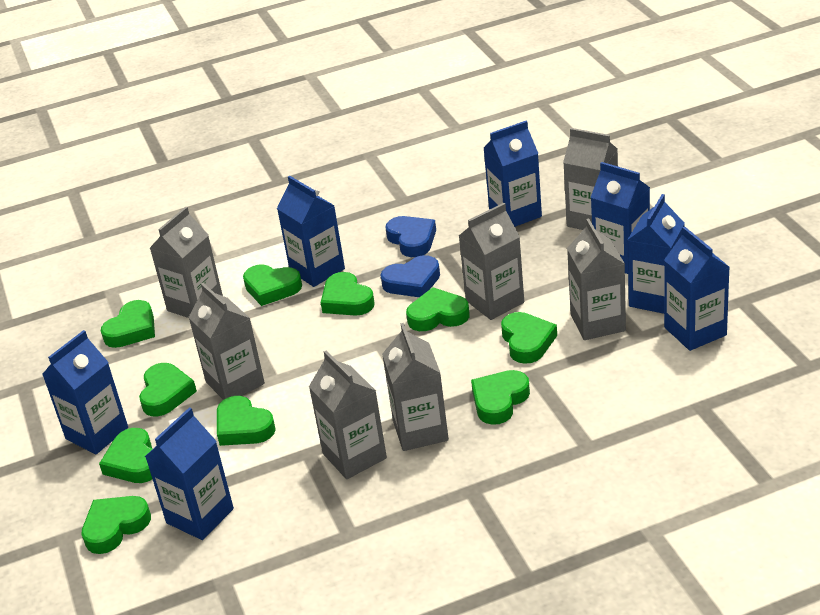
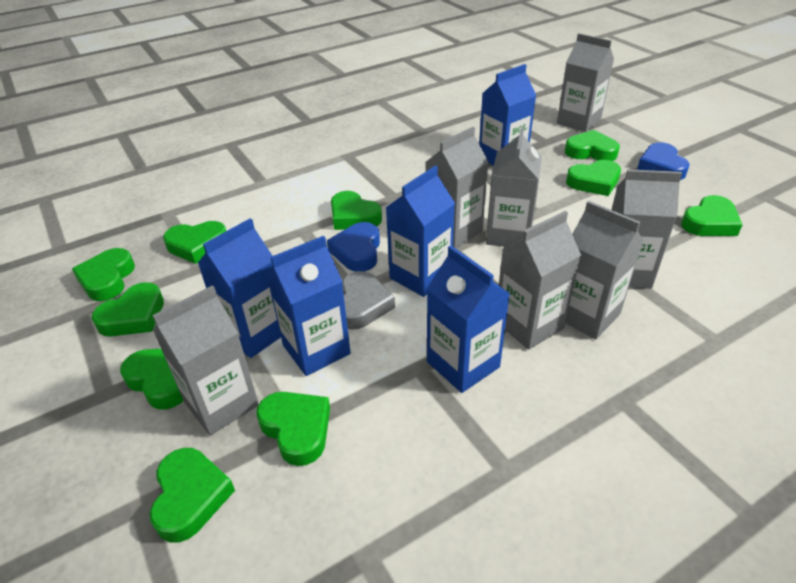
blue carton: [42,330,128,454] [145,407,234,540] [277,176,345,287] [483,121,542,227] [591,162,650,274] [628,194,685,314] [664,227,729,351] = 7 -> [198,218,281,358] [266,236,351,376] [386,166,455,297] [427,245,510,393] [479,64,536,166] = 5
grey heart: none = 0 -> [342,271,395,330] = 1

